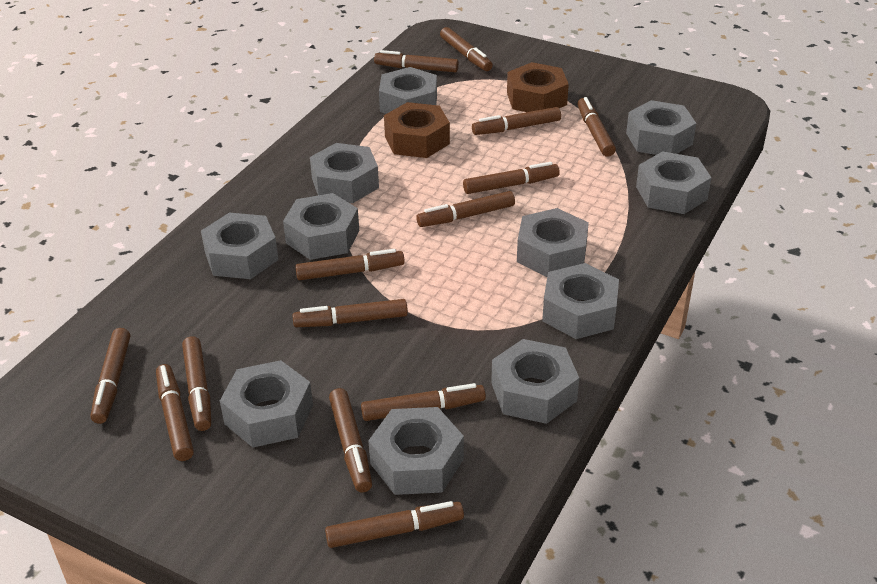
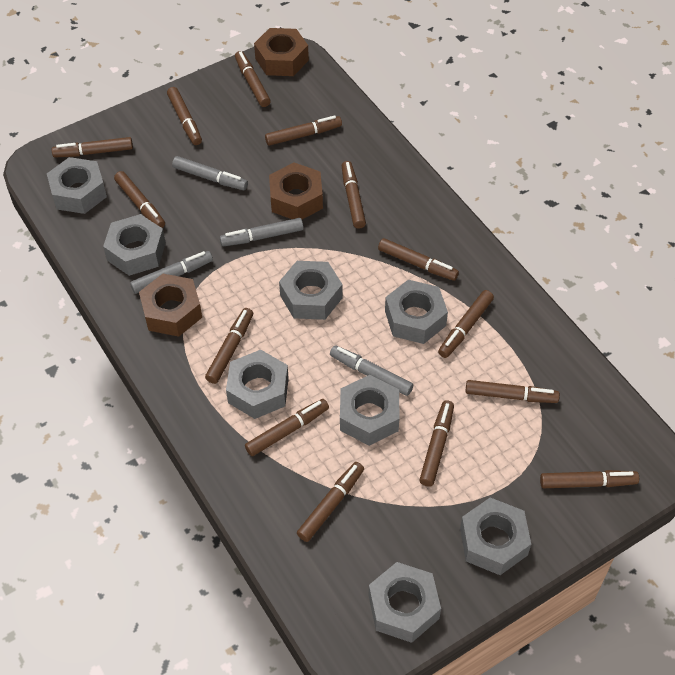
brown nut: [384,102,450,158] [507,62,569,112] = 2 -> [139,274,202,337] [254,28,309,76] [269,162,323,219] = 3
grey marker: none = 0 -> [130,251,213,294] [172,156,248,190] [220,218,304,246] [330,345,413,396] = 4
grey nut: [201,213,279,279] [220,360,313,448] [283,193,359,260] [310,143,379,203] [368,407,464,495] [379,67,437,114] [491,339,579,424] [517,208,589,277] [542,263,619,339] [626,100,696,155] [636,151,711,214] = 11 -> [47,157,107,214] [103,214,166,276] [226,350,289,419] [279,261,343,320] [340,375,399,446] [368,562,441,643] [385,280,448,344] [460,497,531,575] = 8

